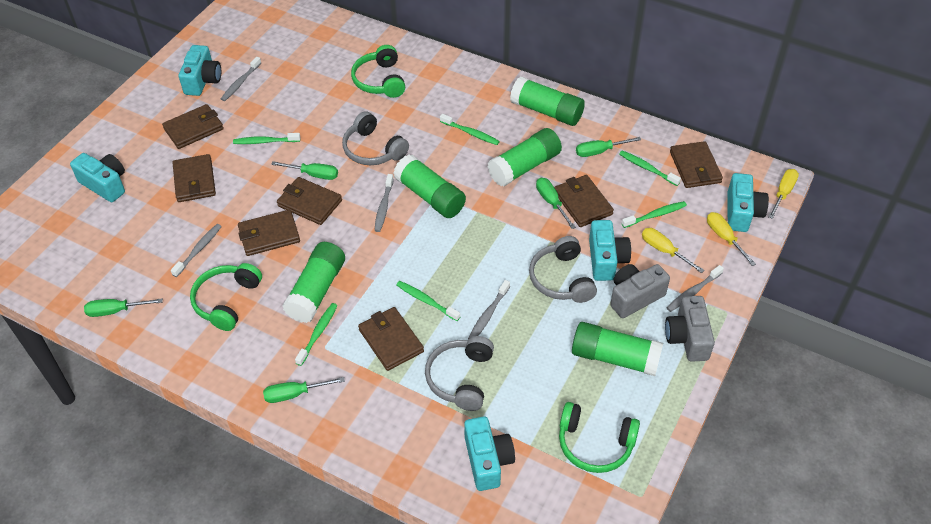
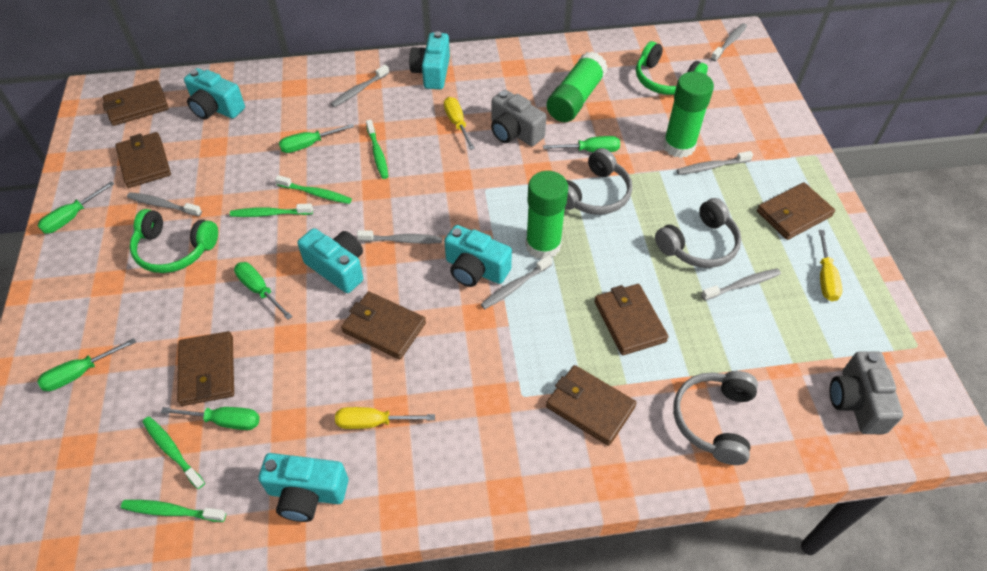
green glue stick: [282,242,345,323] [393,155,466,218] [488,128,562,187] [510,76,585,126] [572,322,663,376] = 5 -> [525,171,568,259] [547,52,608,122] [663,71,714,158] = 3
green headphones: [190,263,262,331] [351,45,405,98] [559,402,640,473] = 3 -> [130,209,218,273] [636,41,708,95] = 2
green screwdriver: [84,298,163,317] [263,377,345,403] [271,161,338,180] [536,178,576,229] [576,137,641,157] = 5 -> [37,338,136,391] [38,181,114,234] [161,407,260,430] [234,262,293,320] [279,124,354,153] [543,136,620,152] = 6
green toothbrush: [233,133,300,144] [295,303,338,366] [396,281,460,321] [440,114,500,145] [619,151,681,186] [622,201,687,228] = 6 -> [121,500,226,522] [142,416,205,489] [230,204,313,217] [275,175,352,204] [366,120,388,179] = 5
grey toothbrush: [171,224,222,277] [221,57,261,101] [374,174,394,232] [468,280,510,339] [666,265,724,312] = 5 -> [127,192,202,216] [331,65,389,107] [357,230,442,244] [481,255,552,309] [677,151,753,175] [701,268,781,301] [711,23,747,61] = 7

